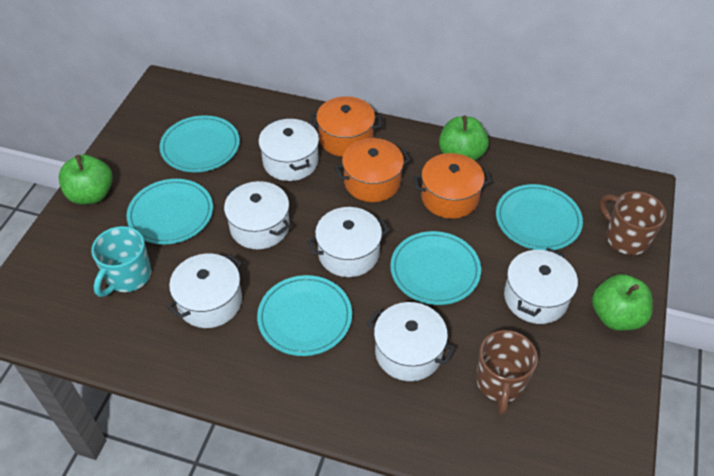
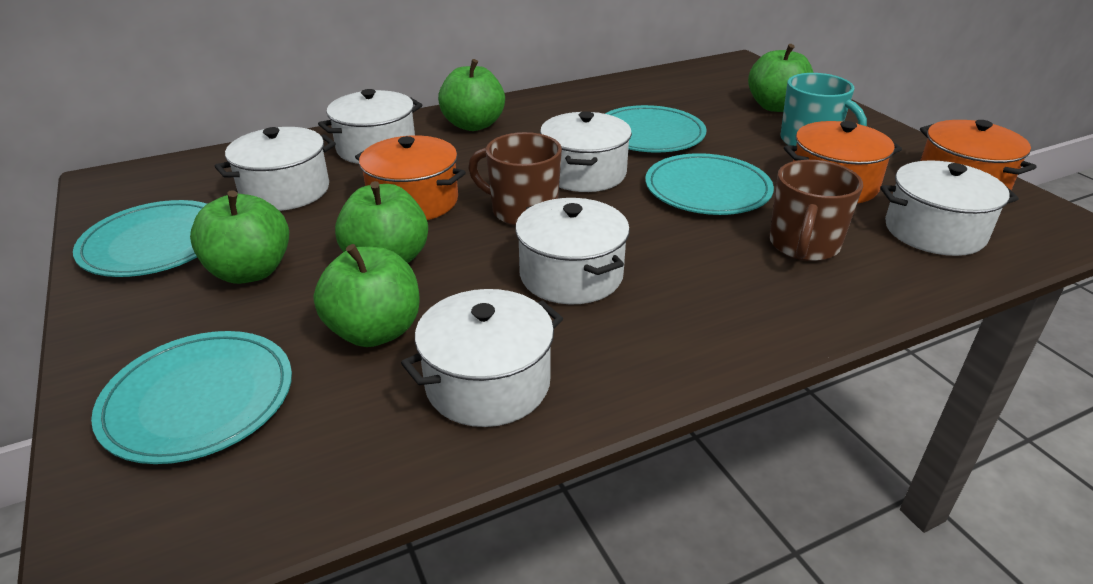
green apple: [58,155,113,204] [439,116,489,160] [592,274,653,331] = 3 -> [190,190,289,284] [314,244,420,347] [335,181,428,263] [438,59,505,131] [748,44,813,112] = 5
turquoise plate: [127,179,213,245] [159,115,240,172] [257,275,352,356] [390,231,481,305] [496,184,583,250] = 5 -> [73,200,207,277] [91,331,292,464] [605,105,707,153] [645,153,774,215] = 4

